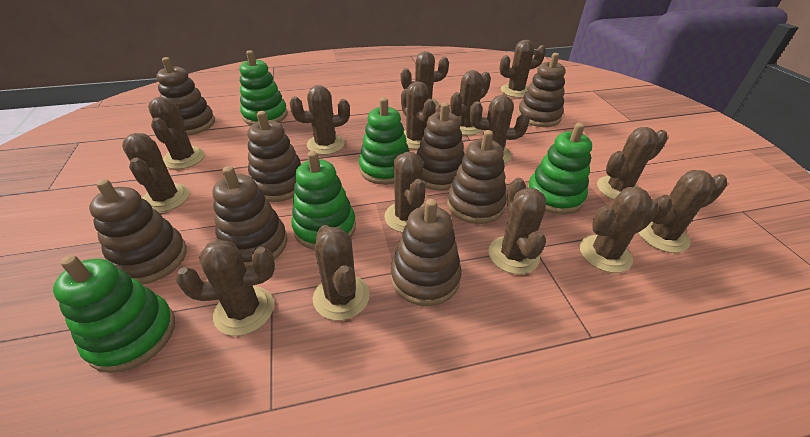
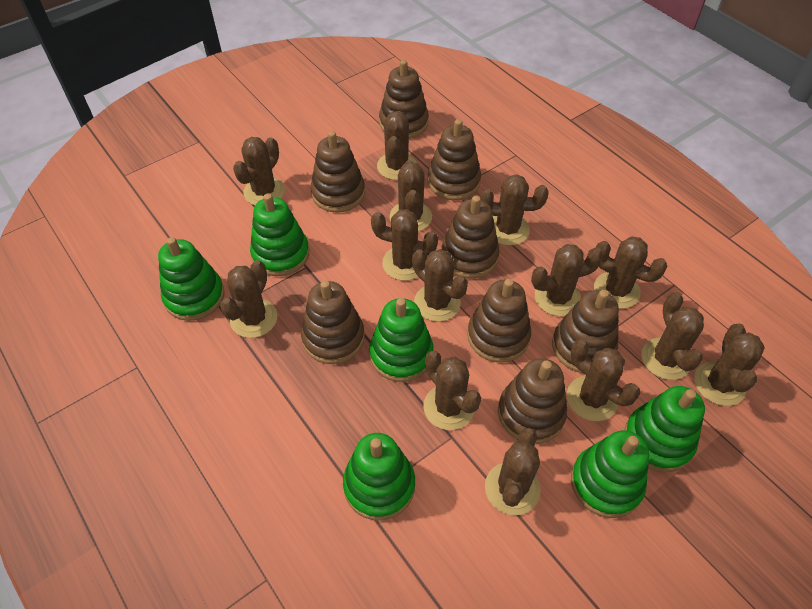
brown cactus: [122,133,190,212] [148,97,205,169] [175,240,275,336] [290,85,350,155] [313,225,370,320] [384,152,426,233] [401,51,449,110] [401,81,436,149] [450,70,491,135] [470,95,529,164] [488,178,546,274] [499,40,546,98] [580,187,659,273] [597,127,668,200] [638,170,727,253] = 15 -> [220,260,277,338] [233,137,285,205] [371,209,438,281] [377,111,417,180] [390,160,432,232] [412,249,468,322] [423,351,481,430] [480,174,549,245] [485,428,541,515] [531,244,603,316] [567,339,640,421] [594,236,667,309] [641,292,704,380] [694,324,765,406] = 14
green stacking toy: [53,255,175,373] [239,50,288,125] [291,151,356,250] [359,97,409,185] [528,123,592,215] = 5 -> [158,237,225,321] [250,193,309,276] [343,433,415,520] [369,298,434,382] [571,430,649,518] [624,386,705,472] = 6

